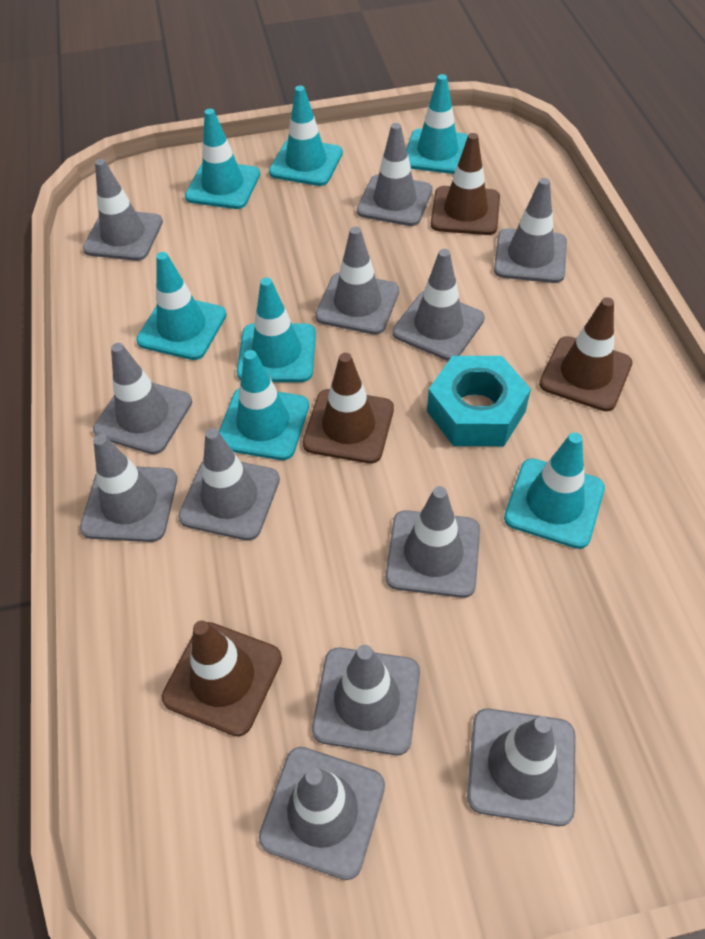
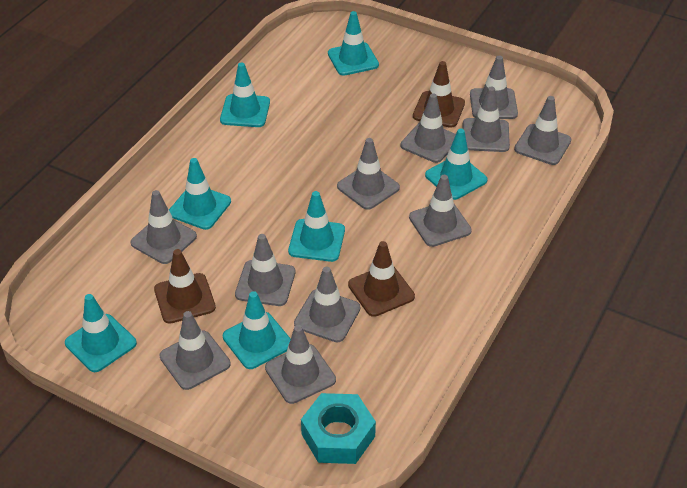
brown traffic cone: [162,620,282,736] [303,353,394,464] [431,133,500,235] [539,297,633,411] = 4 -> [154,249,216,324] [348,241,415,317] [413,61,465,128] = 3
grey traffic cone: [80,434,177,542] [83,159,163,261] [93,343,192,454] [178,428,280,541] [259,747,385,880] [312,645,420,755] [315,227,399,335] [357,123,432,226] [386,486,480,598] [393,249,485,361] [467,708,576,826] [494,178,567,283] = 12 -> [131,190,197,264] [160,311,231,390] [235,234,295,306] [265,325,336,404] [294,267,360,342] [337,138,400,210] [400,93,456,163] [409,175,472,247] [463,87,510,152] [470,56,518,119] [514,96,571,165] = 11

